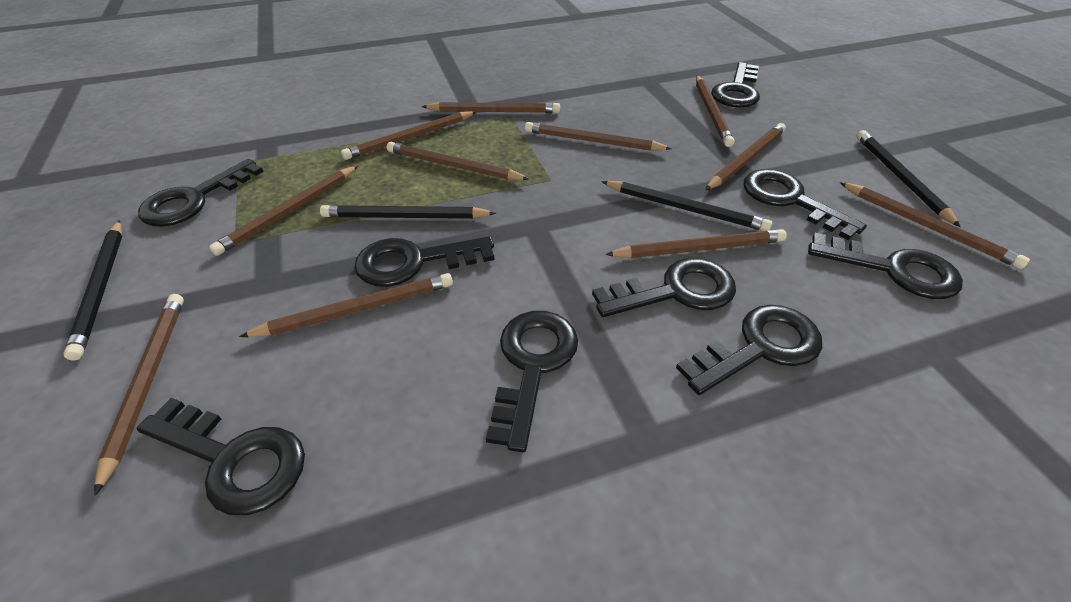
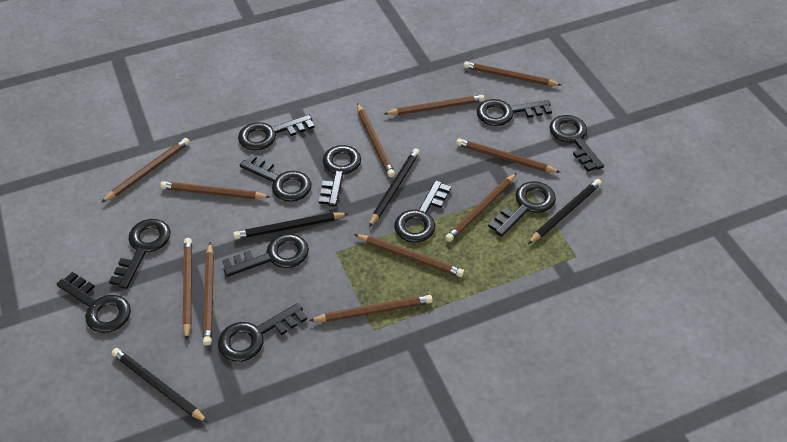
black key: [137,398,305,515] [138,159,264,227] [354,236,494,287] [486,311,578,452] [592,258,736,317] [676,305,822,395] [711,62,760,108] [744,169,867,240] [808,233,963,299] = 9 -> [57,272,131,333] [109,219,171,289] [218,303,307,362] [222,234,309,277] [238,115,314,151] [240,154,312,202] [319,145,361,207] [394,180,451,243] [477,99,552,126] [488,181,556,237] [549,115,604,172] = 11

